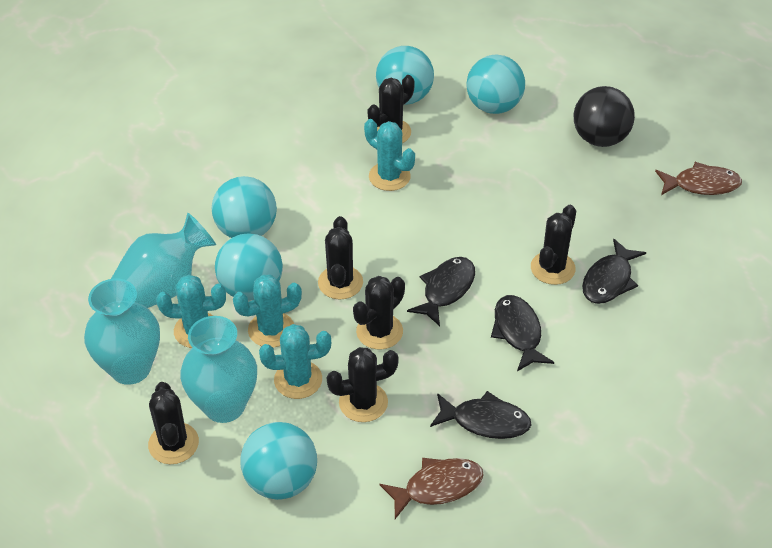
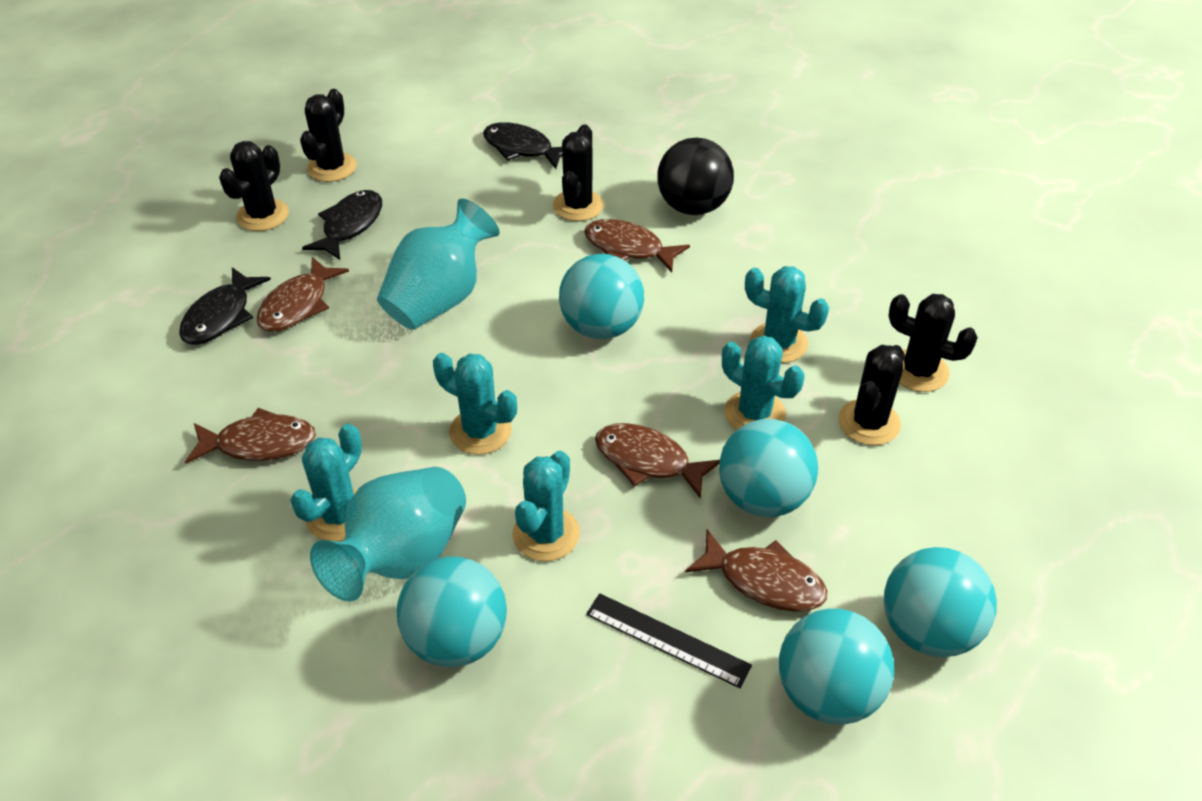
black cactus: [148,382,199,464] [318,216,363,299] [326,347,399,422] [353,276,405,350] [368,75,415,143] [531,205,576,285] = 6 -> [219,141,289,231] [300,89,357,182] [553,124,604,221] [838,345,905,445] [889,294,978,392] = 5
black fish: [407,257,475,326] [430,391,532,439] [491,295,554,371] [582,238,646,304] = 4 -> [179,267,271,345] [302,190,382,260] [483,123,562,169] = 3
black ruler: none = 0 -> [586,593,752,688] = 1
brown fish: [380,458,484,519] [655,162,742,195] = 2 -> [185,408,316,464] [257,257,349,332] [584,219,690,273] [595,423,719,499] [685,530,828,612] = 5
turquoise cactus: [156,275,226,348] [233,274,302,348] [259,324,331,399] [364,119,415,191] = 4 -> [290,424,362,542] [433,353,517,455] [512,451,580,561] [722,335,805,430] [745,266,829,363] = 5
turquoise vase: [84,278,160,385] [111,213,216,308] [180,316,257,423] = 3 -> [310,467,466,602] [377,199,500,330] = 2

